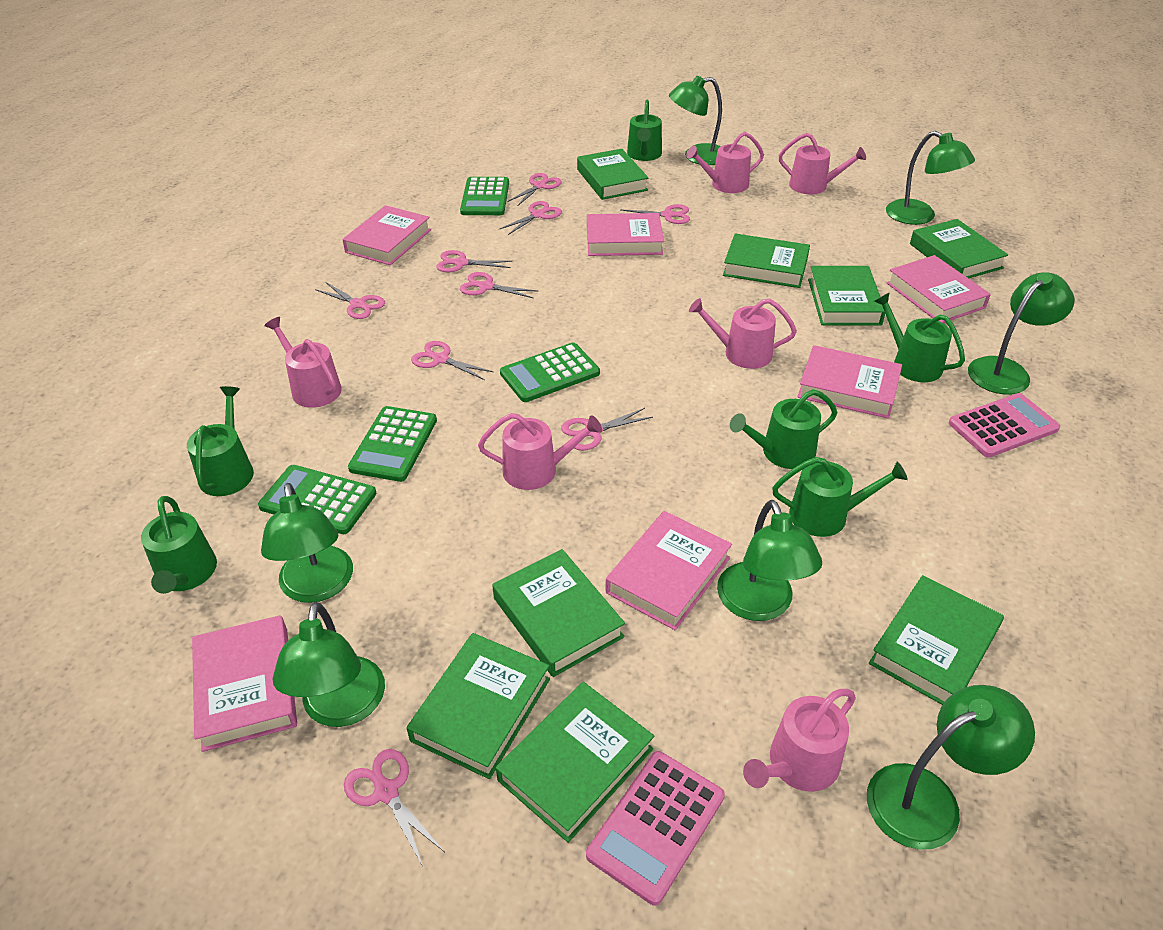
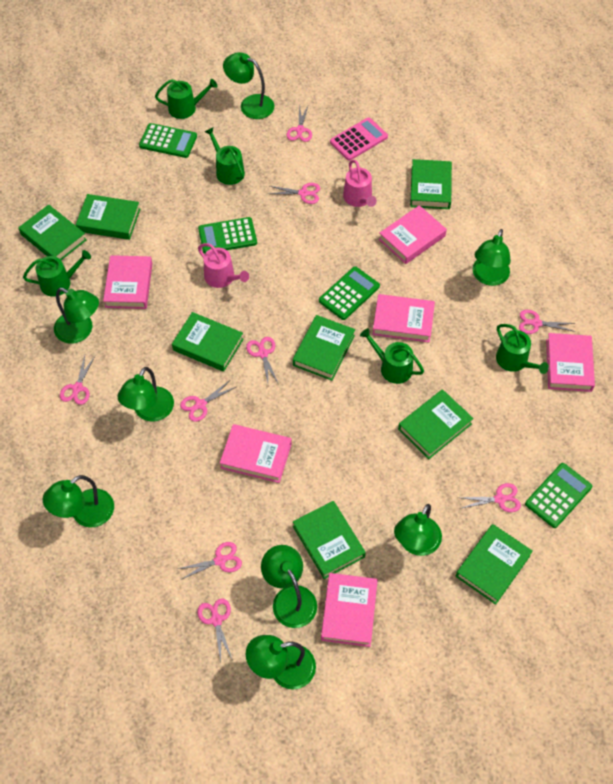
green lamp: [261,483,353,603] [272,602,385,727] [669,76,722,165] [717,500,822,621] [867,685,1035,850] [886,131,975,225] [968,272,1074,395] = 7 -> [43,475,114,528] [54,288,99,344] [117,367,174,422] [223,52,274,119] [246,635,316,690] [261,545,317,628] [394,504,442,556] [473,229,511,286] = 8
green watering can: [141,496,217,594] [187,386,254,496] [627,100,662,161] [730,389,837,469] [772,457,908,537] [874,293,965,382] = 6 -> [23,250,91,297] [155,79,217,119] [205,127,245,185] [360,328,424,384] [496,324,549,374] = 5
pink calculator: [586,751,725,906] [949,393,1060,457] = 2 -> [330,117,388,161] = 1
pink watering can: [264,317,342,408] [478,413,602,490] [686,132,764,193] [689,298,797,369] [743,689,856,792] [779,133,866,194] = 6 -> [198,243,249,288] [343,160,377,207] = 2

